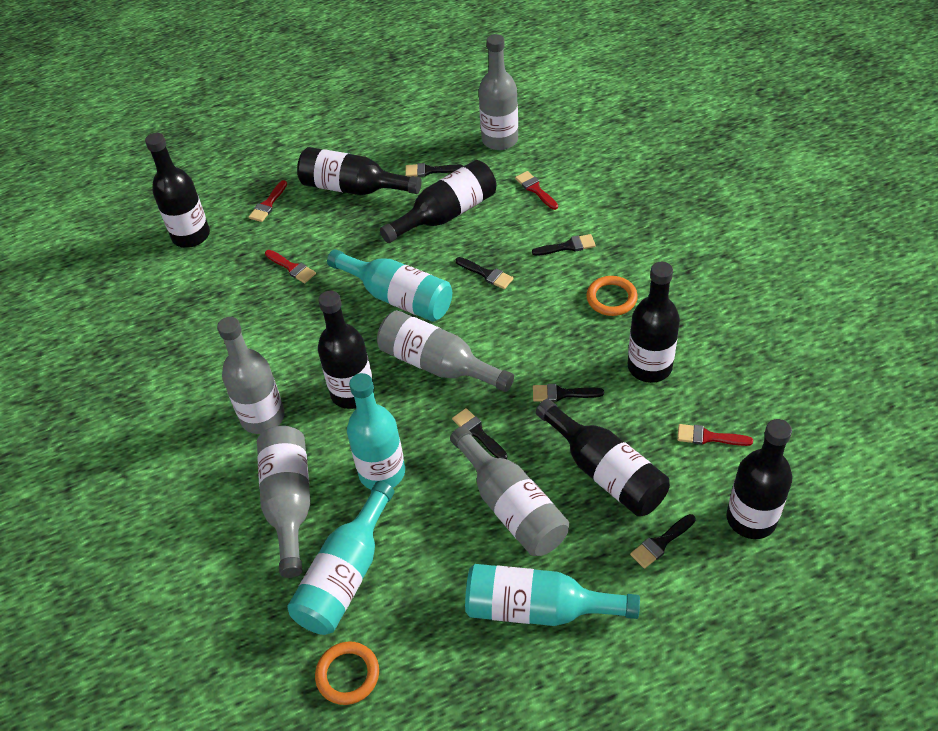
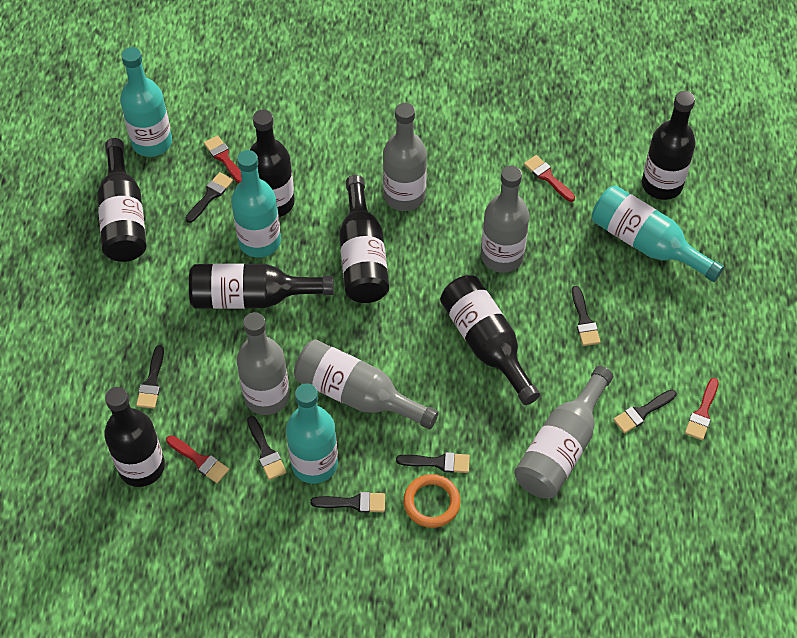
black brush: [405,163,463,177] [452,408,507,459] [456,257,514,289] [532,234,596,256] [533,384,604,402] [630,514,696,569] = 6 -> [136,345,164,409] [186,172,233,223] [247,416,286,480] [310,492,385,513] [396,452,470,473] [572,286,601,346] [613,390,676,434] = 7
orange ring: [315,641,379,705] [586,276,638,316] = 2 -> [403,474,461,528] = 1

